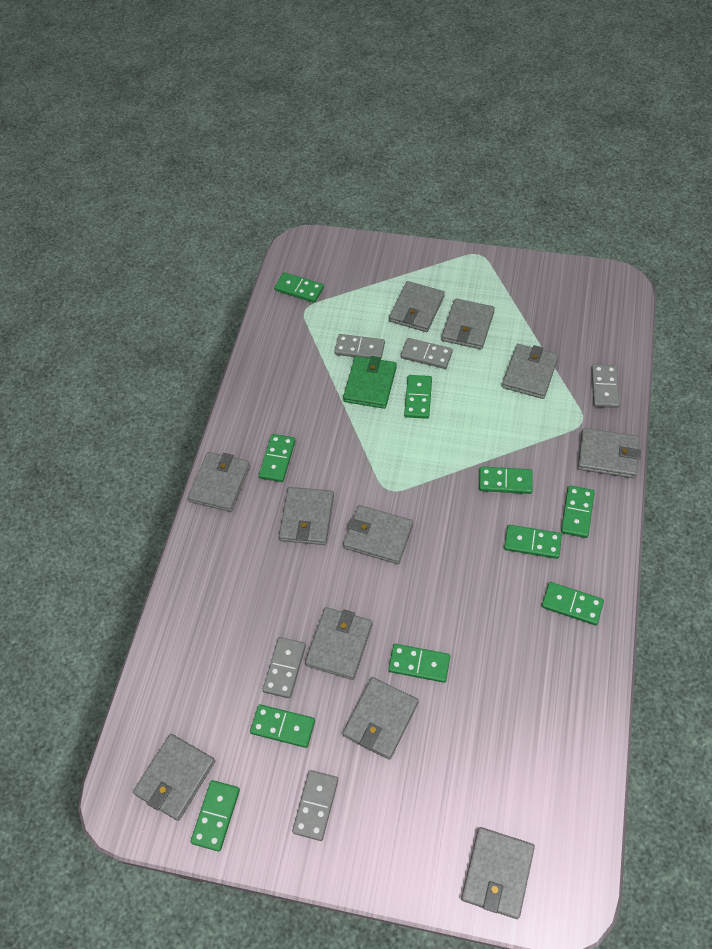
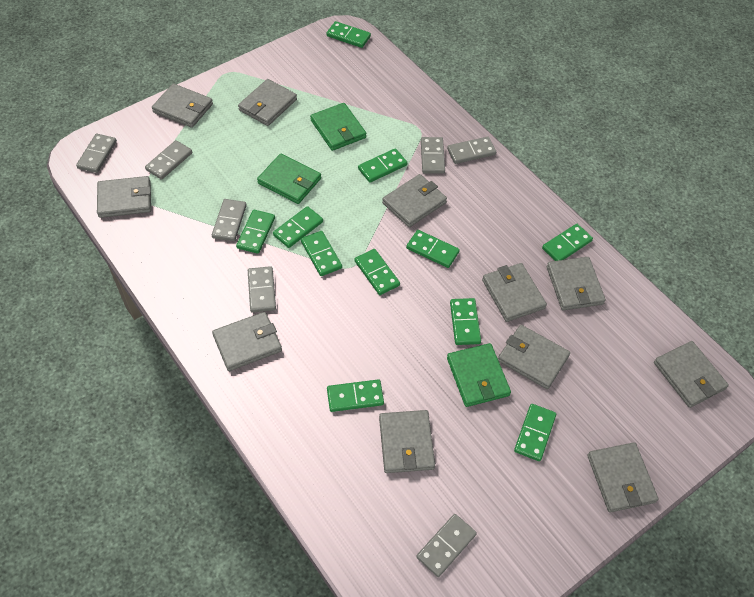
green domino: [190,780,240,852] [250,704,315,748] [259,434,296,482] [274,272,324,303] [388,644,450,683] [404,375,432,419] [479,467,533,494] [504,525,562,559] [542,582,604,625] [561,486,595,538] = 10 -> [236,210,275,254] [273,206,323,248] [301,231,342,276] [326,21,371,48] [327,379,384,412] [355,249,400,295] [358,148,407,183] [406,230,460,268] [450,298,481,345] [514,404,556,461] [542,224,593,261] = 11
green wallet: [343,356,397,409] = 1 -> [257,153,321,204] [310,103,366,151] [447,343,511,407] = 3
grey domino: [263,637,306,698] [292,770,338,841] [334,334,385,359] [401,338,453,369] [592,364,620,408] = 5 -> [76,134,117,173] [145,140,192,180] [212,199,247,241] [248,266,276,313] [416,514,477,577] [421,137,445,174] [447,137,496,164] = 7

